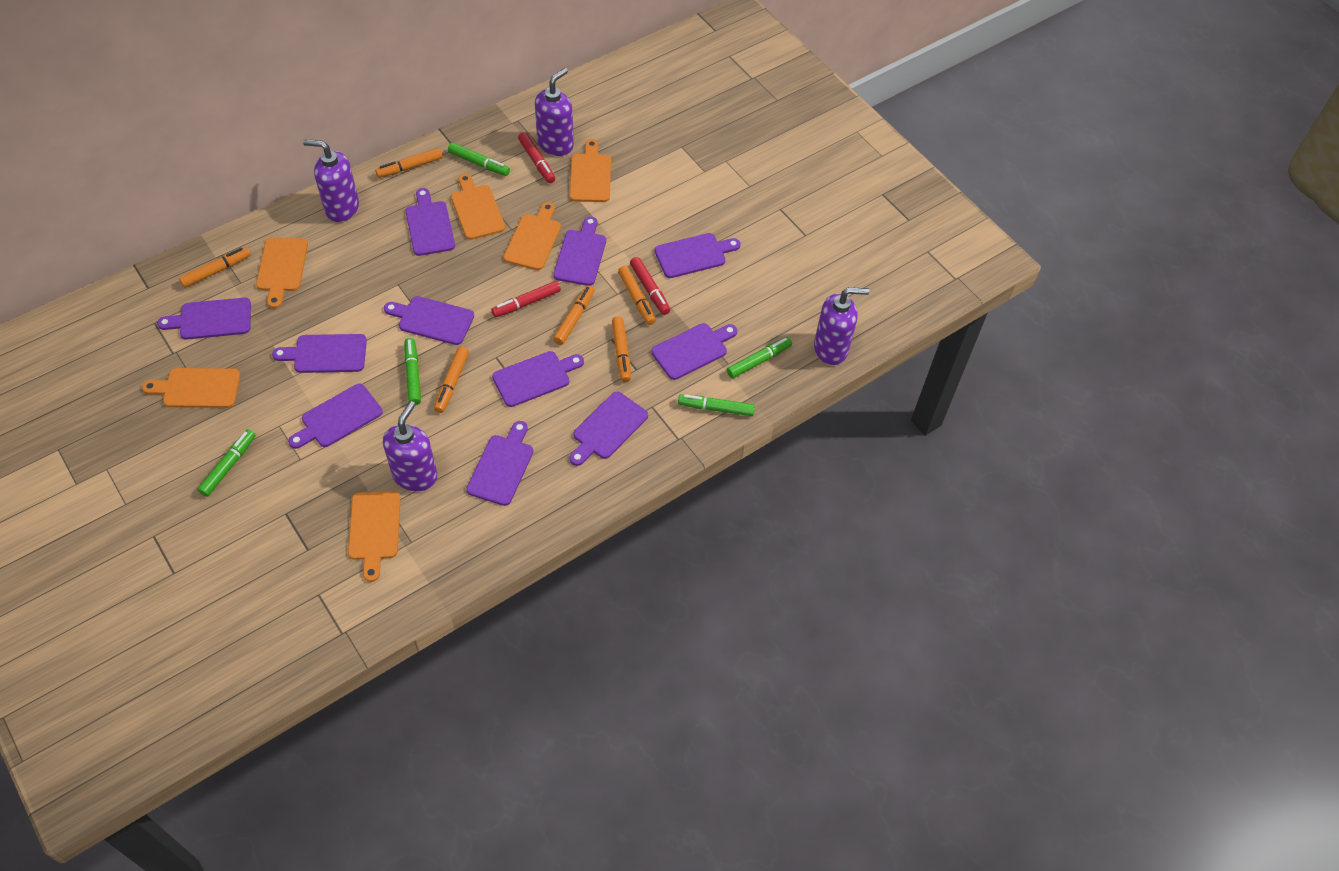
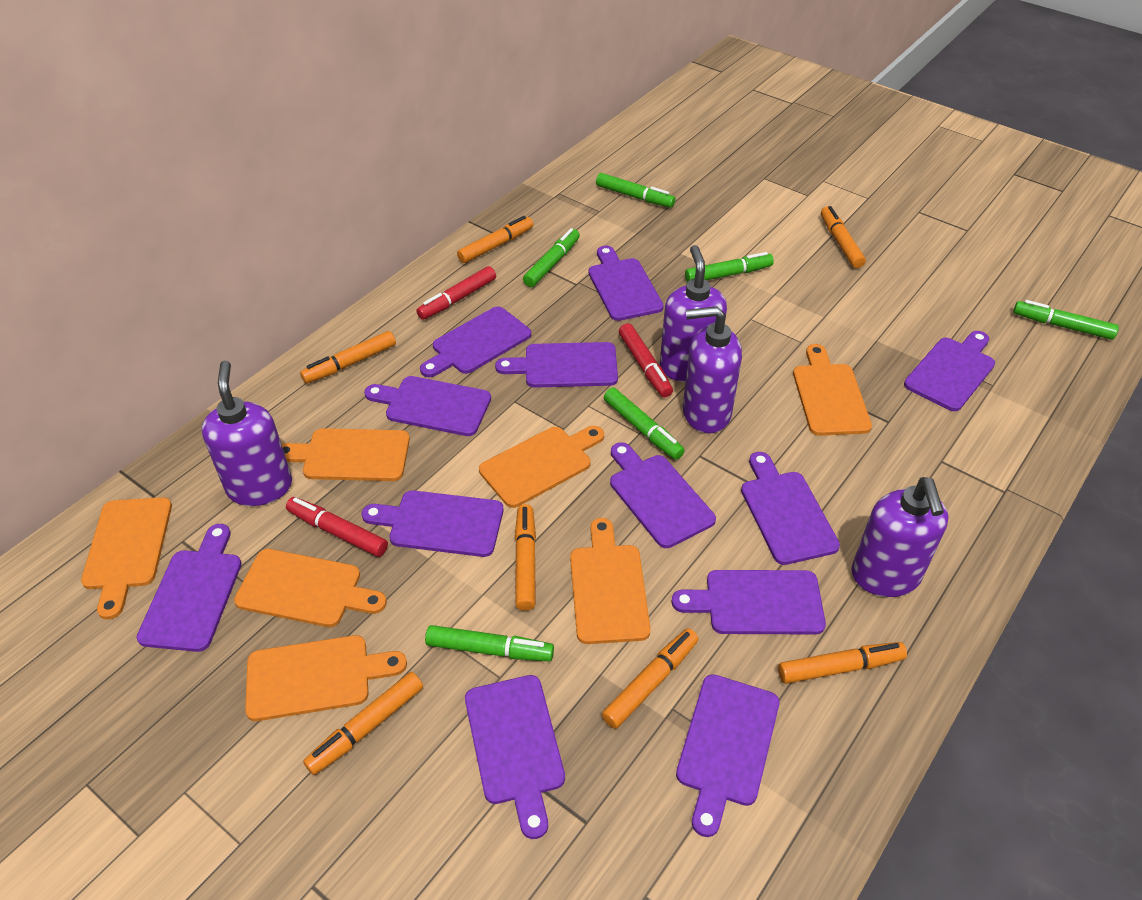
green marker: [197,429,256,497] [404,338,421,405] [448,143,510,176] [678,394,755,416] [727,337,792,378] = 5 -> [425,625,554,661] [523,228,580,287] [596,173,675,208] [604,388,685,460] [685,252,774,282] [1013,300,1119,340] = 6
orange cutting board: [142,368,240,408] [256,238,308,308] [348,491,401,582] [451,174,505,240] [504,202,561,270] [570,139,611,202] = 6 -> [81,497,172,620] [234,549,387,627] [245,635,407,721] [281,428,410,481] [479,426,604,508] [570,518,651,644] [793,344,872,436] = 7
orange marker: [179,247,251,288] [375,148,443,178] [434,347,469,413] [553,286,594,345] [612,316,631,382] [618,266,656,325] = 6 -> [300,331,396,384] [303,672,423,775] [457,216,533,263] [515,504,536,611] [602,628,699,729] [778,642,907,684] [821,206,866,268] = 7
purple cutting board: [157,298,251,339] [272,334,367,373] [288,384,383,449] [384,296,474,345] [405,188,455,256] [467,421,533,506] [492,351,584,407] [553,216,606,286] [569,392,648,466] [651,323,737,380] [655,233,741,278] = 11 -> [136,524,242,652] [362,490,503,557] [364,376,491,436] [420,307,531,377] [465,675,565,839] [495,342,618,388] [588,246,664,321] [610,442,716,548] [672,570,826,635] [676,674,779,837] [741,452,840,565] [904,331,995,411] = 12

